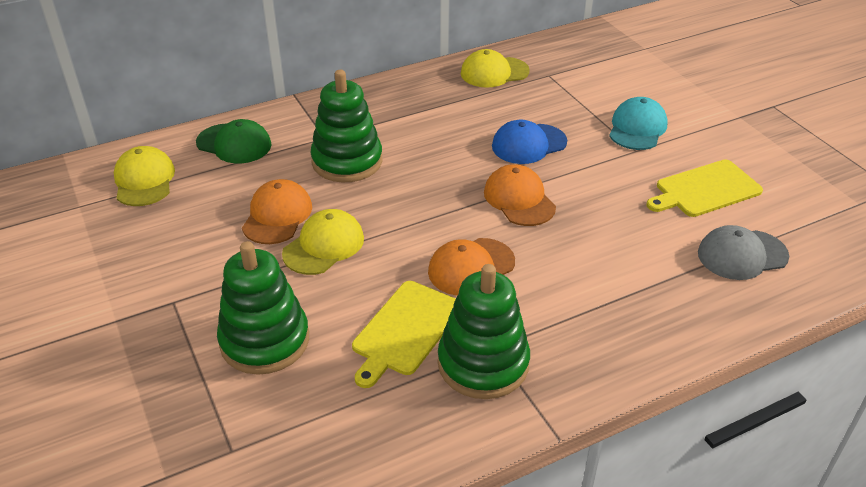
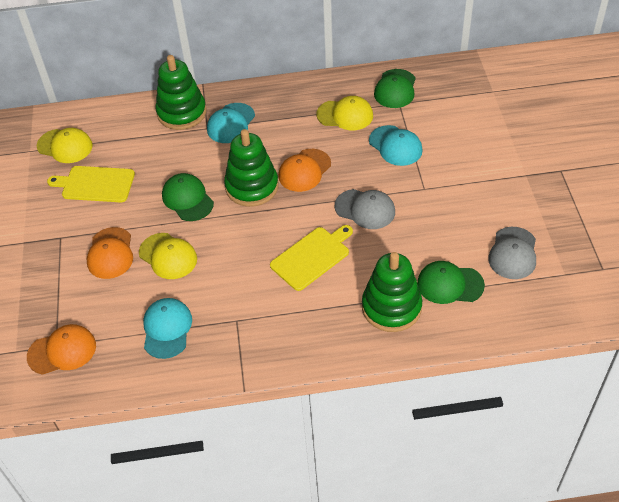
blue cap: [492,120,567,164] = 1 -> none = 0
green cap: [196,119,271,163] = 1 -> [162,173,214,221] [374,69,416,108] [417,261,485,304] = 3
grey cap: [698,225,789,280] = 1 -> [335,189,395,229] [488,227,536,279] = 2
turquoise cap: [609,97,668,150] = 1 -> [143,298,192,359] [207,103,255,143] [369,125,423,166] = 3

